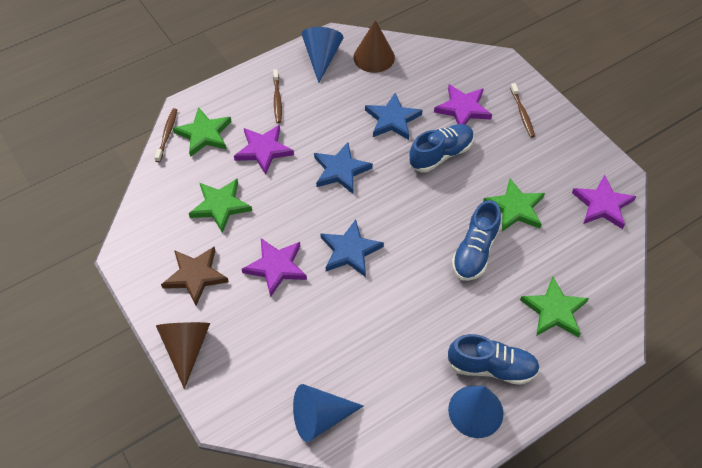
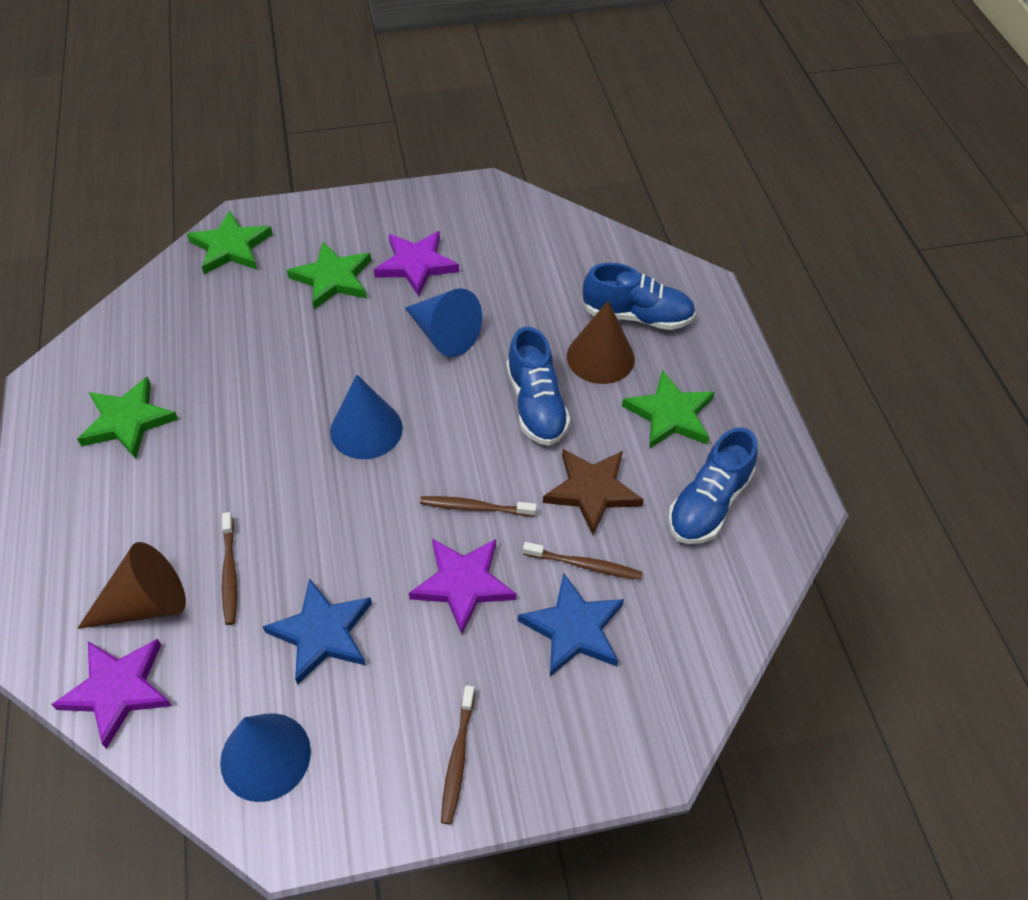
blue star: [314,142,373,194] [321,219,384,277] [365,93,423,140] = 3 -> [263,578,372,685] [518,573,624,676] = 2
brown toothbrush: [154,108,177,162] [273,69,282,123] [510,83,535,138] = 3 -> [222,512,237,625] [420,496,537,517] [441,685,475,825] [523,542,643,580] = 4
purple star: [234,125,294,175] [242,238,307,297] [434,84,492,125] [572,175,636,229] = 4 -> [51,639,172,749] [374,231,459,297] [409,539,516,634] = 3

